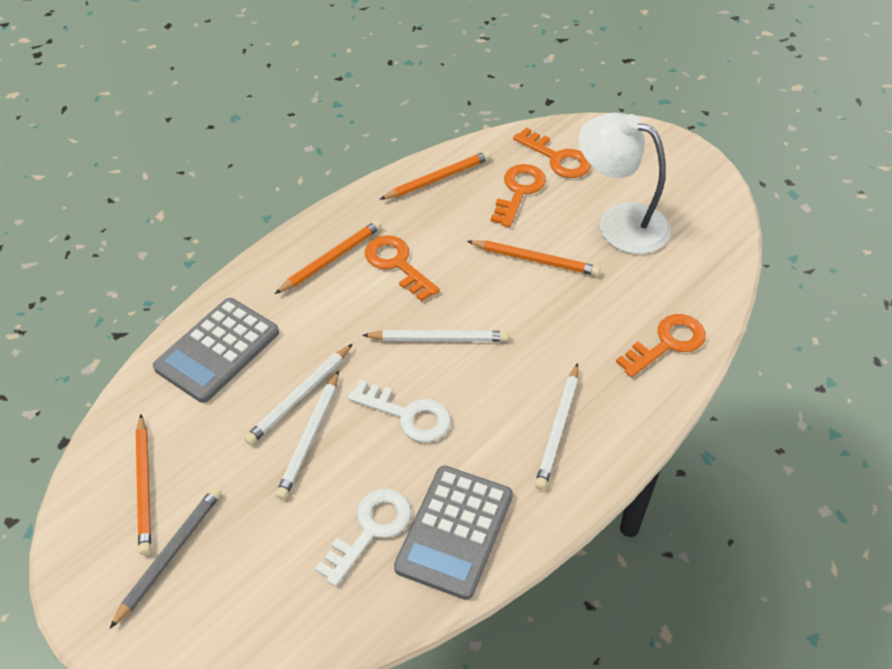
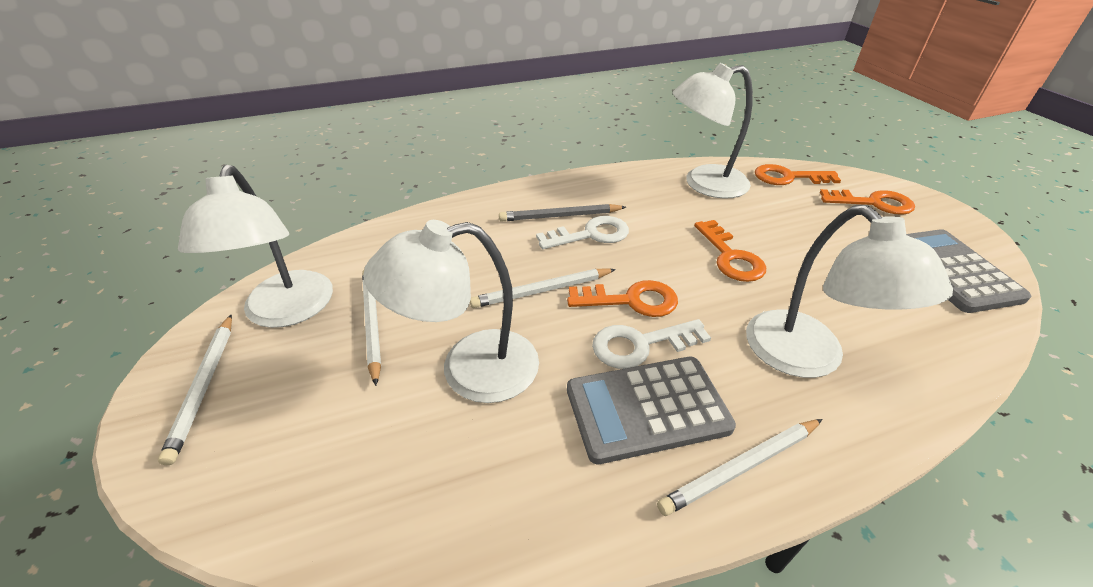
orange pencil: [136,414,151,555] [275,220,382,294] [379,151,491,200] [467,240,600,276] = 4 -> none = 0
white lamp: [579,113,671,254] = 1 -> [178,165,333,328] [363,220,539,403] [672,63,753,199] [746,205,953,378] = 4

